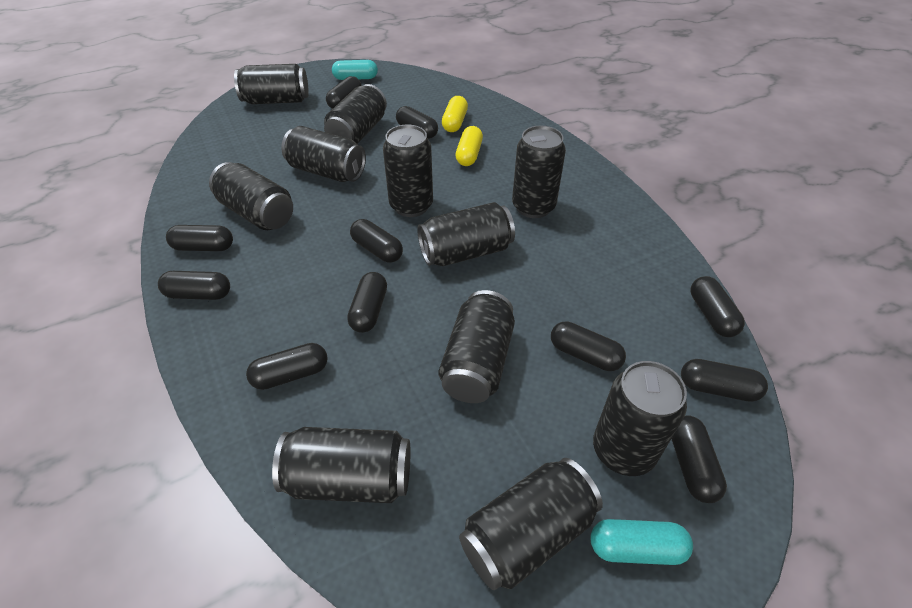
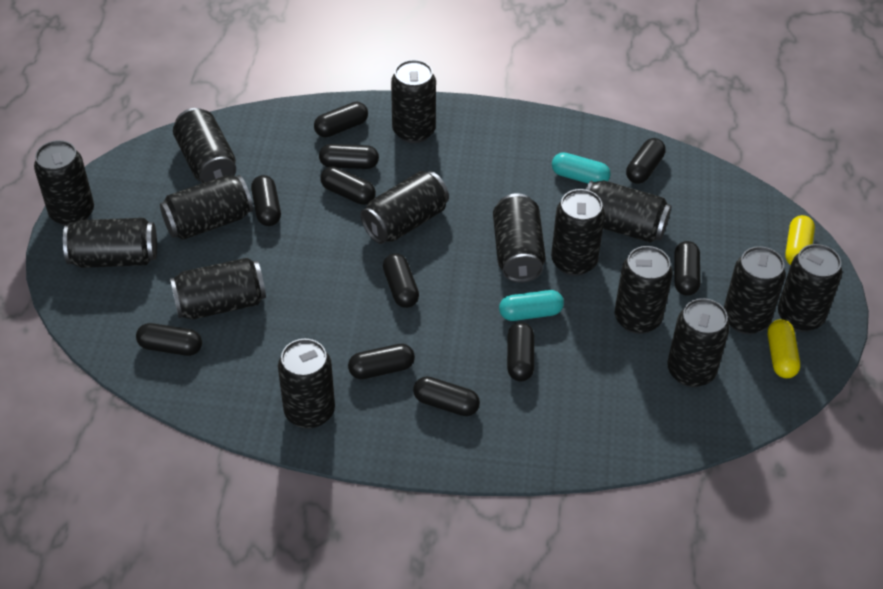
black can: [209,162,293,230] [234,64,309,104] [272,427,410,503] [281,126,366,182] [324,84,387,144] [383,125,433,217] [417,202,515,266] [438,290,515,403] [459,458,603,590] [512,126,566,218] [593,361,687,476] = 11 -> [34,140,94,226] [63,218,157,268] [160,175,253,240] [170,258,266,319] [173,108,236,183] [278,339,335,429] [360,171,449,244] [391,60,436,143] [493,193,546,283] [551,189,605,276] [586,180,671,243] [615,246,673,334] [667,298,729,387] [724,246,786,334] [778,244,842,332] = 15

